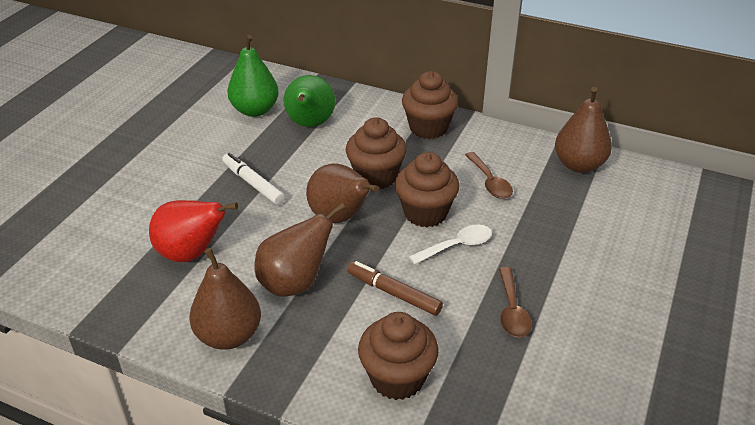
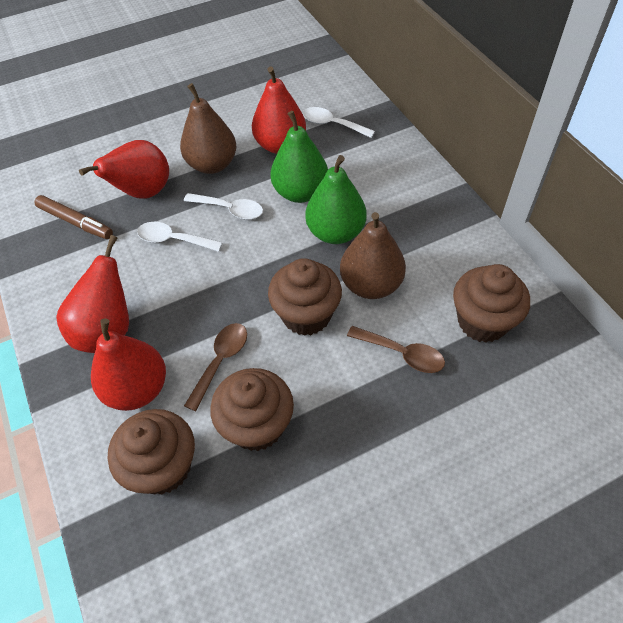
brown pear: [189,248,261,350] [255,203,345,297] [306,164,379,223] [555,87,612,173] = 4 -> [180,83,237,174] [340,212,406,299] = 2
red pear: [149,200,238,262] = 1 -> [56,235,129,353] [79,140,169,199] [91,319,166,411] [252,66,306,154] = 4
white marker: [222,153,285,205] = 1 -> none = 0
white spoon: [409,225,492,265] = 1 -> [137,222,223,252] [184,193,263,220] [303,107,375,138] = 3

